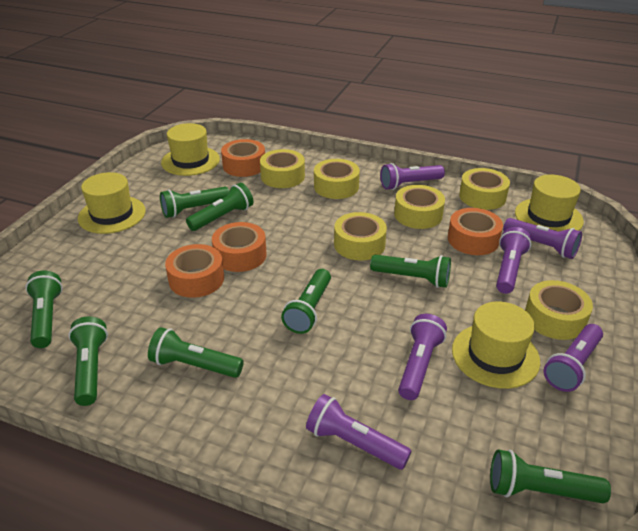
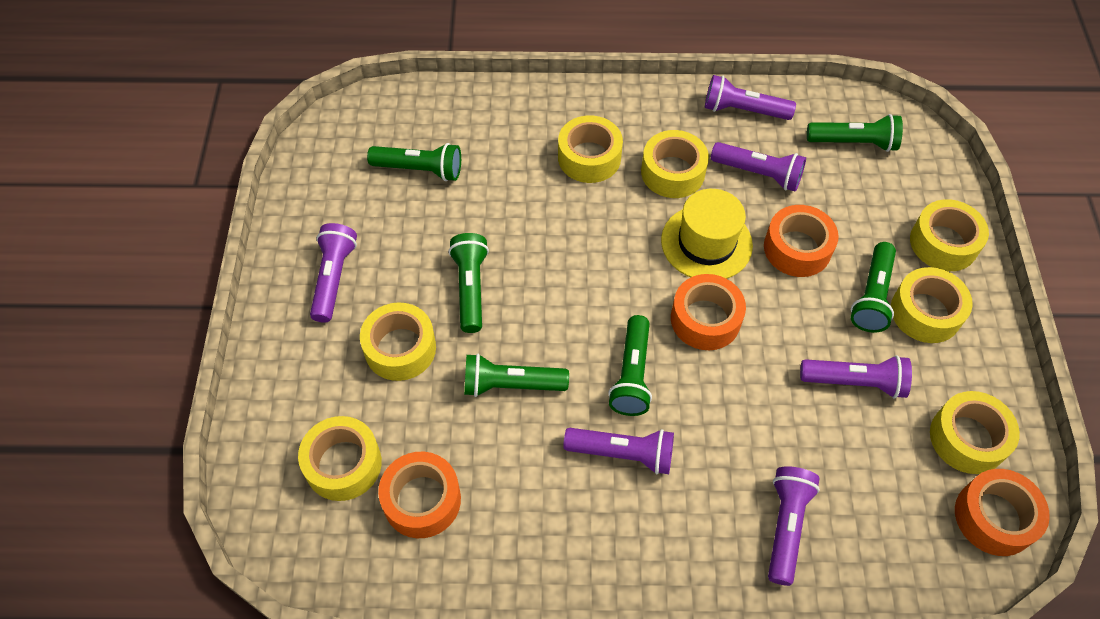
green flashlight: [26,270,63,348] [68,316,108,406] [148,327,244,378] [160,187,229,218] [186,183,253,231] [281,269,331,334] [370,255,451,288] [490,449,611,503] = 8 -> [367,143,461,181] [449,233,489,333] [464,354,569,397] [608,315,652,416] [807,114,903,152] [851,242,896,333] = 6
yellow hat: [78,172,146,234] [161,123,220,176] [452,302,540,389] [515,175,584,232] = 4 -> [661,189,753,279] = 1
yellow tape: [260,149,305,188] [314,159,360,199] [334,212,387,261] [394,185,445,229] [459,168,510,210] [525,280,593,340] = 6 -> [298,416,382,501] [360,302,436,381] [558,115,623,183] [641,130,709,198] [891,267,973,343] [910,199,989,271] [930,391,1020,474] = 7

